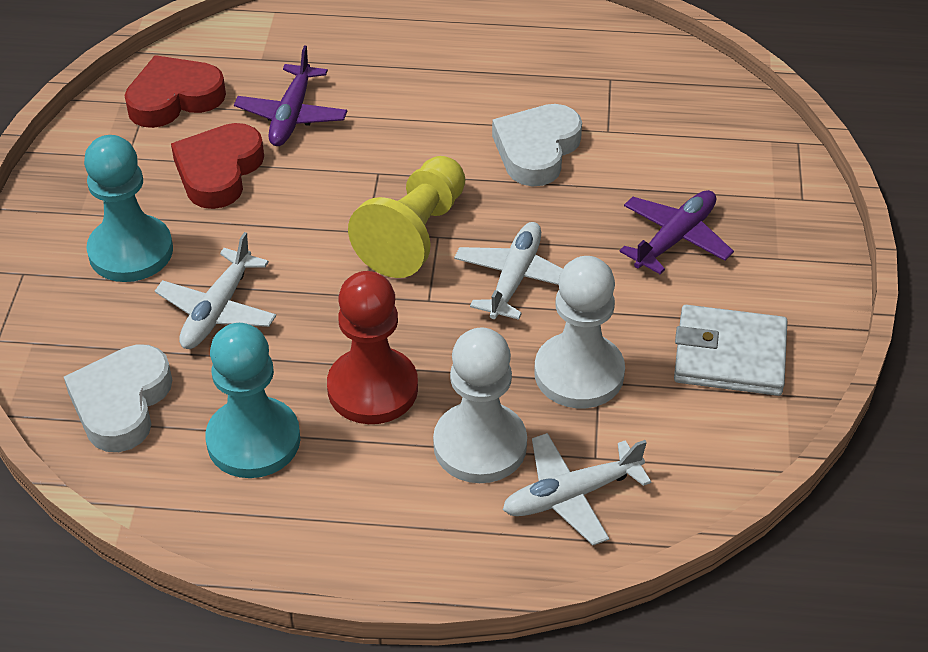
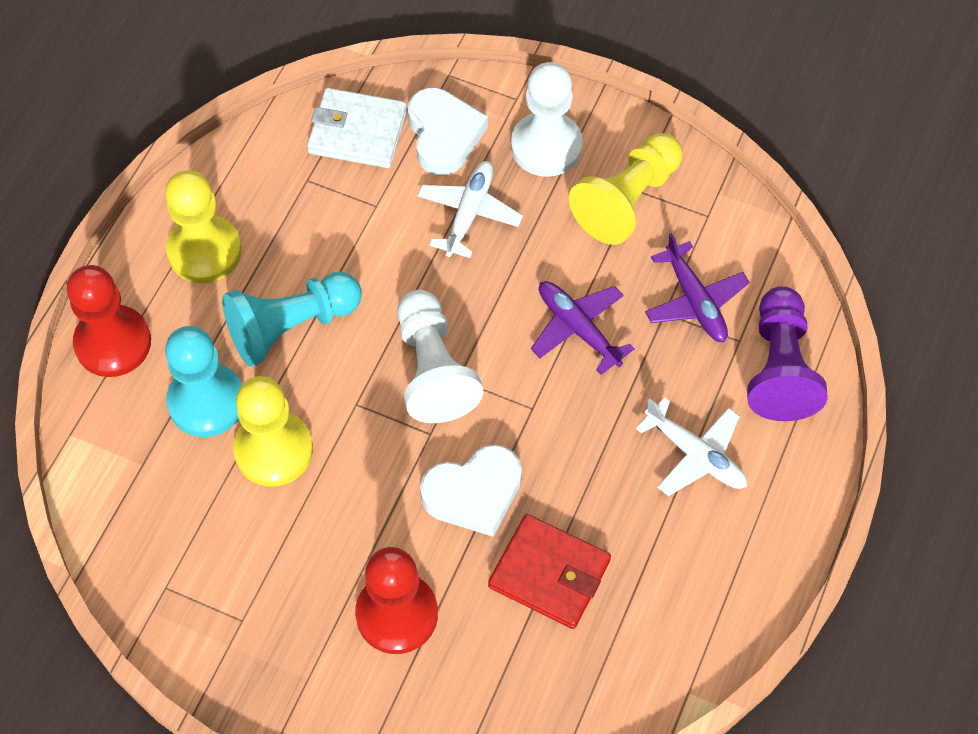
purple pawn: none = 0 -> [747,286,828,421] = 1
red heart: [124,55,226,128] [171,123,264,209] = 2 -> none = 0
red pawn: [327,271,418,424] = 1 -> [67,265,151,377] [355,547,438,654] = 2
red wallet: none = 0 -> [488,514,611,629] = 1
white plane: [155,232,276,349] [454,222,563,320] [503,433,651,545] = 3 -> [417,161,523,258] [636,397,747,496] = 2
yellow pawn: [348,156,465,278] = 1 -> [165,170,242,283] [233,376,313,487] [569,133,682,245] = 3

